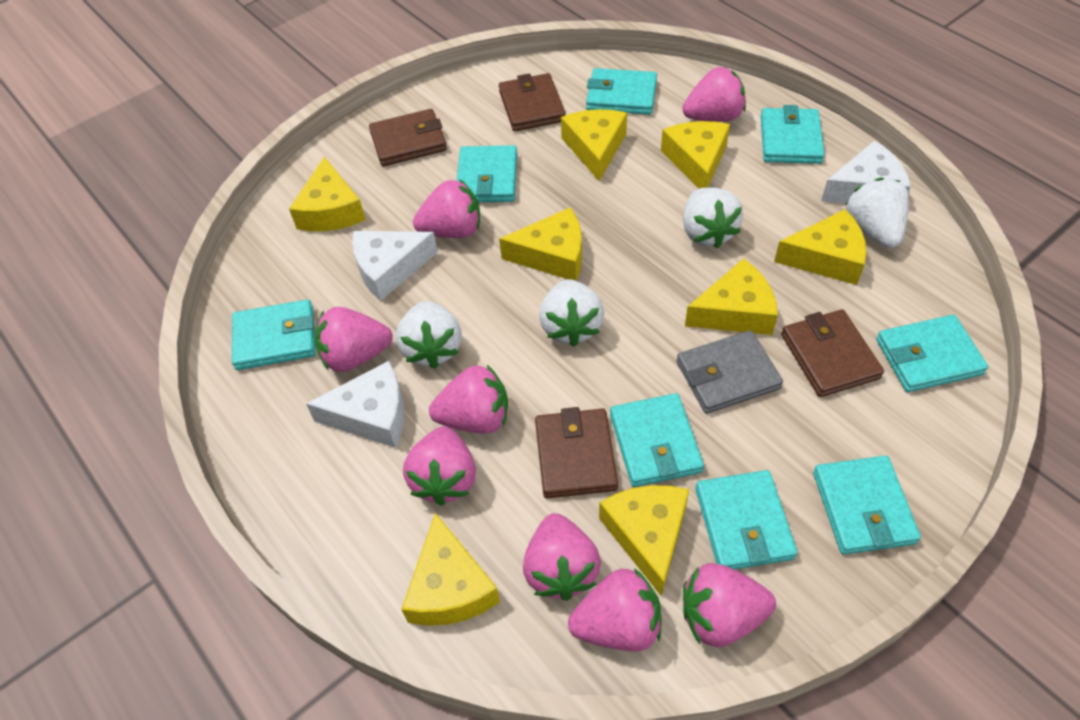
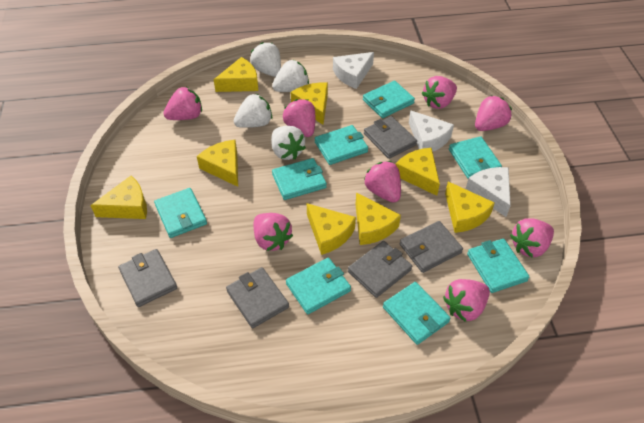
brown wallet: [369,109,447,166] [499,73,566,131] [535,407,618,498] [781,309,884,397] = 4 -> none = 0
grey wallet: [676,330,783,414] = 1 -> [118,249,177,307] [226,267,289,328] [348,241,412,298] [364,116,417,159] [399,221,463,273] = 5

